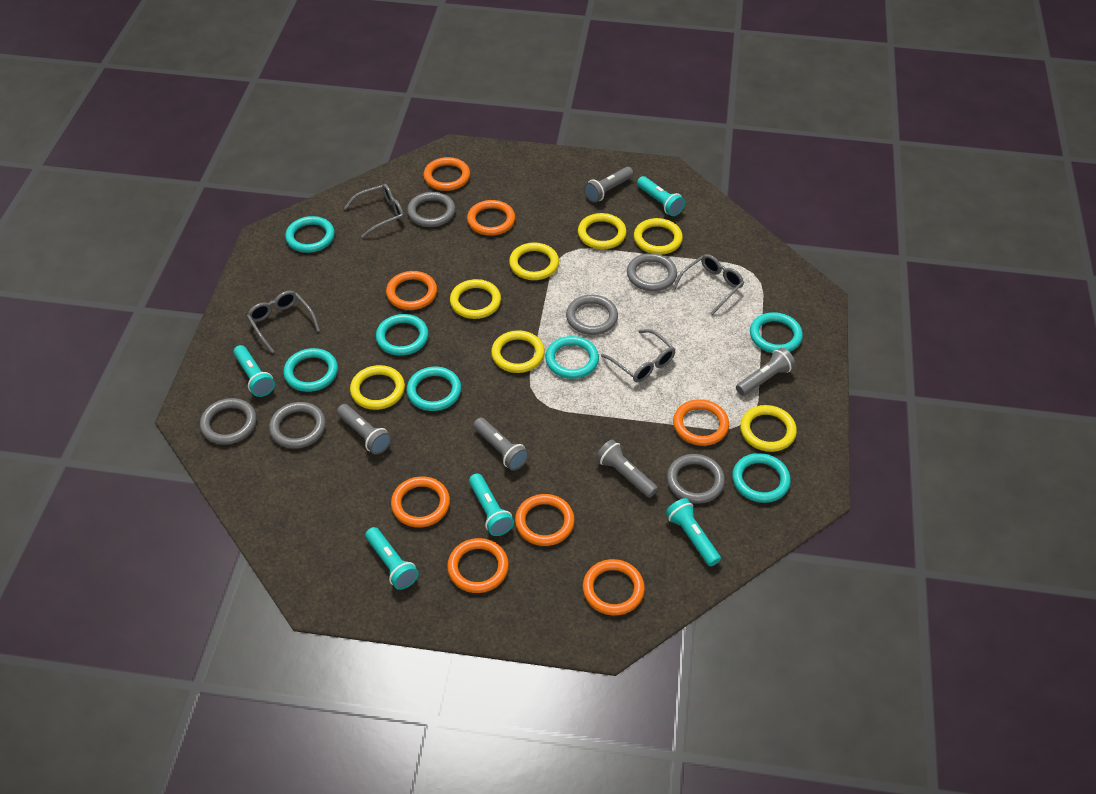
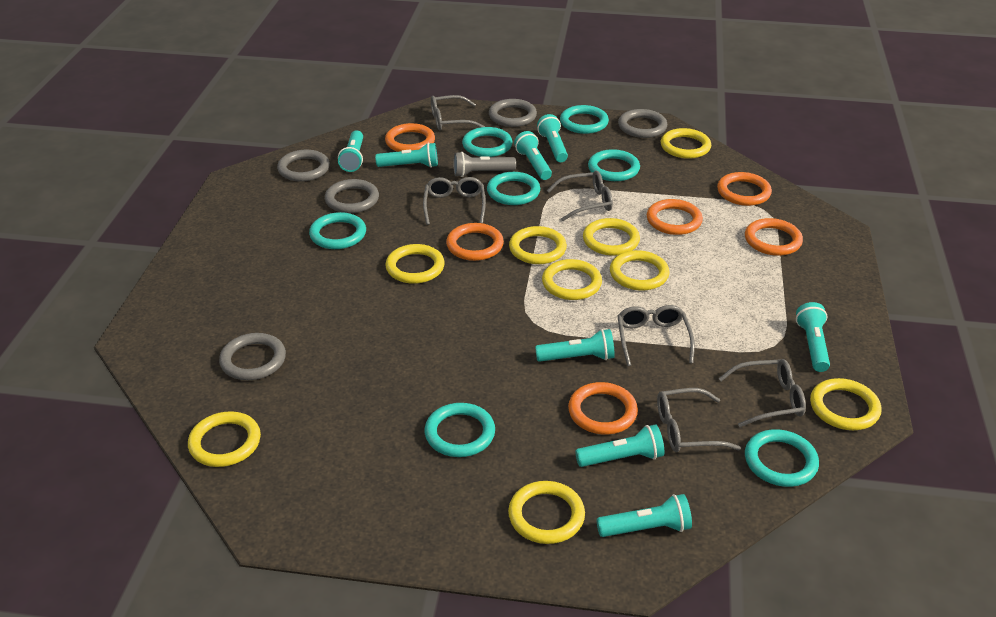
grey flashlight: [337,404,391,455] [473,418,529,471] [584,167,634,203] [596,439,658,498] [736,348,795,396] = 5 -> [453,152,516,177] = 1
grey glasses: [247,291,320,353] [344,184,404,238] [601,329,676,383] [672,254,744,315] = 4 -> [423,177,486,225] [431,95,485,130] [547,171,613,221] [617,305,695,366] [657,388,741,452] [718,359,806,427] = 6
grey ring: [200,398,257,445] [269,402,326,448] [407,192,455,227] [566,295,618,335] [627,253,677,291] [667,454,725,504] = 6 -> [219,333,286,380] [277,150,330,182] [325,179,379,213] [489,99,537,127] [618,109,667,138] = 5
orange ring: [386,271,437,310] [391,476,450,527] [424,157,470,191] [447,538,509,593] [467,200,515,236] [515,494,575,546] [583,559,645,616] [673,399,729,446] = 8 -> [385,123,435,152] [446,223,504,261] [568,382,638,435] [647,199,703,235] [717,172,772,206] [745,218,803,256] = 6
turquoise flashlight: [233,345,275,397] [365,527,419,590] [469,473,514,536] [637,176,685,216] [666,498,721,566] = 5 -> [338,130,363,172] [375,143,438,168] [514,131,552,180] [535,329,615,362] [537,114,568,162] [575,424,664,467] [596,494,692,537] [796,302,830,372] = 8
yellow ring: [350,365,405,410] [450,279,501,319] [491,330,545,373] [509,243,559,280] [578,213,627,249] [634,218,683,255] [740,405,797,452] = 7 -> [188,411,261,467] [385,244,445,284] [508,481,585,544] [509,226,567,264] [542,259,602,300] [583,218,640,256] [610,250,670,291] [661,128,711,159] [810,378,881,430] = 9

